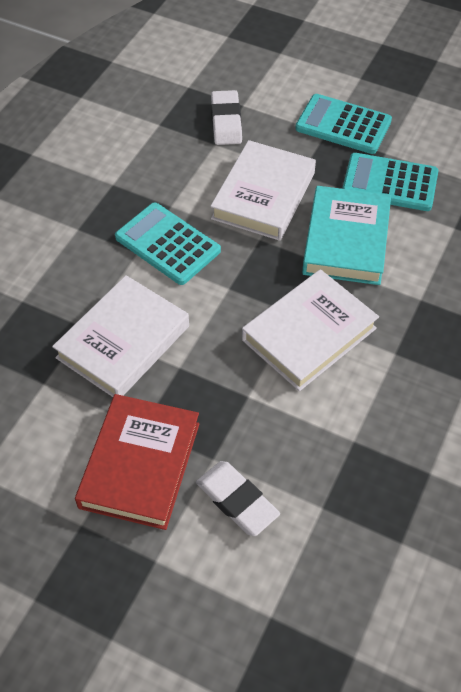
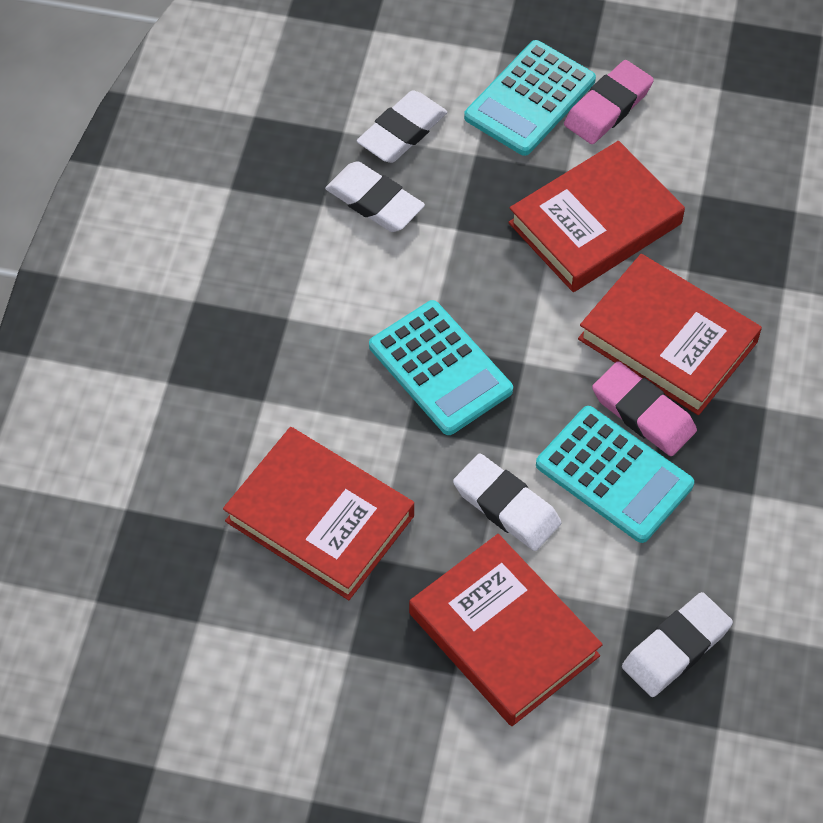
pink eraser: none = 0 -> [564,60,654,144] [592,361,697,456] = 2
red book: [75,394,199,530] = 1 -> [223,427,414,600] [409,534,603,726] [508,141,685,292] [578,254,762,415] = 4
turquoise book: [302,186,391,285] = 1 -> none = 0
white book: [52,275,189,397] [210,140,316,241] [242,269,379,391] = 3 -> none = 0
white eraser: [196,461,280,536] [211,90,242,145] = 2 -> [325,161,425,232] [357,90,447,163] [453,453,561,551] [622,592,733,697] = 4

